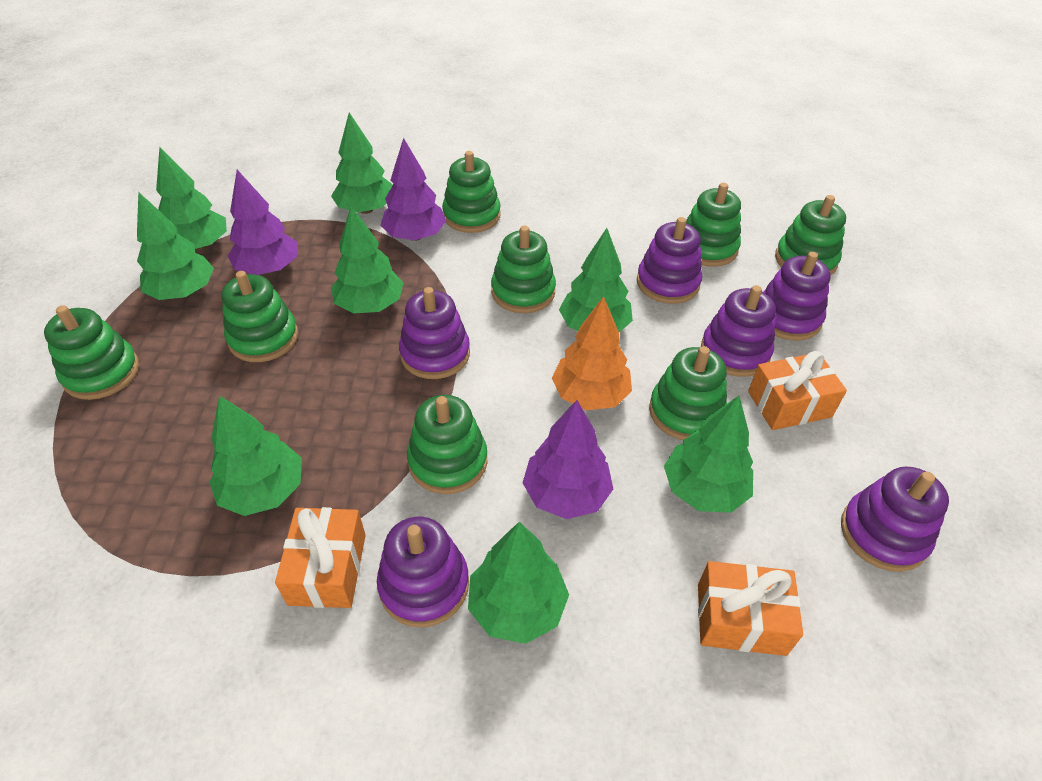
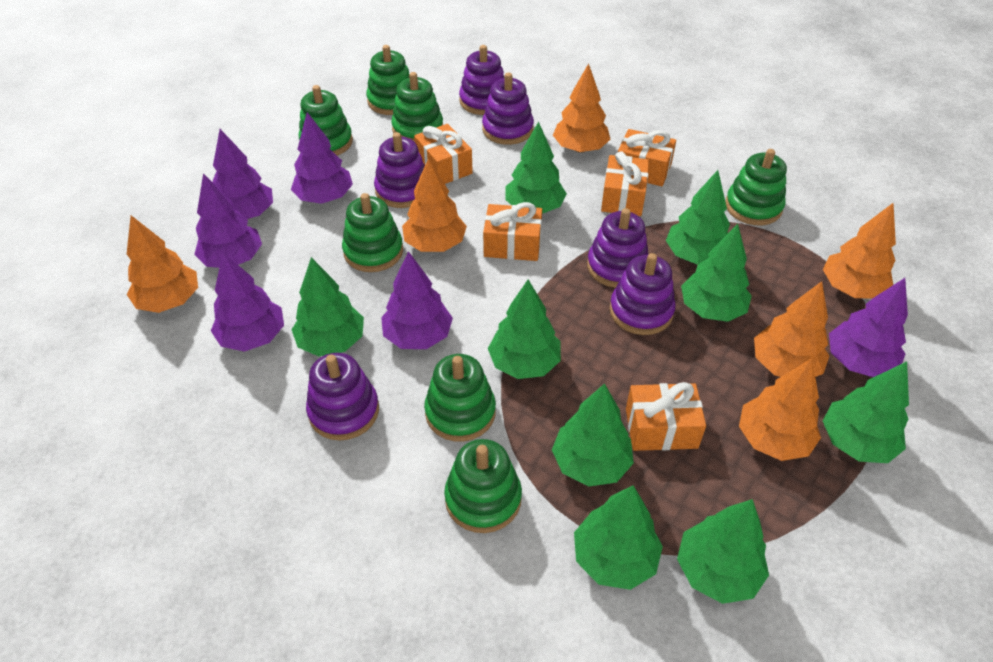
green stacking toy: [44,305,139,400] [222,271,298,362] [407,395,488,494] [442,151,501,233] [491,226,556,313] [649,346,727,440] [686,183,741,267] [775,195,846,275] = 8 -> [299,85,353,156] [342,193,403,272] [366,45,410,115] [391,72,443,142] [424,354,496,442] [444,439,522,533] [725,149,787,225] = 7
green tree: [137,192,214,300] [156,147,227,251] [209,396,302,516] [331,113,393,214] [331,206,404,314] [468,522,569,644] [559,228,633,332] [664,396,753,513] = 8 -> [291,257,364,356] [488,279,561,379] [505,121,567,214] [552,383,634,487] [574,485,663,590] [666,170,730,265] [677,499,769,604] [681,224,752,322] [823,362,909,463] = 9
orange gift: [275,507,366,608] [698,561,803,656] [748,351,847,430] = 3 -> [414,124,473,184] [483,202,542,261] [601,152,649,216] [618,129,676,186] [626,382,706,451] = 5
orange tree: [552,296,632,410] = 1 -> [127,216,198,313] [402,158,467,252] [553,63,610,153] [739,358,821,461] [754,281,829,377] [823,203,896,299] = 6
purple tree: [228,170,298,275] [380,138,446,241] [522,400,613,519] = 3 -> [194,173,262,268] [211,253,284,352] [213,129,273,219] [291,112,353,204] [381,251,453,349] [829,278,908,377] = 6

